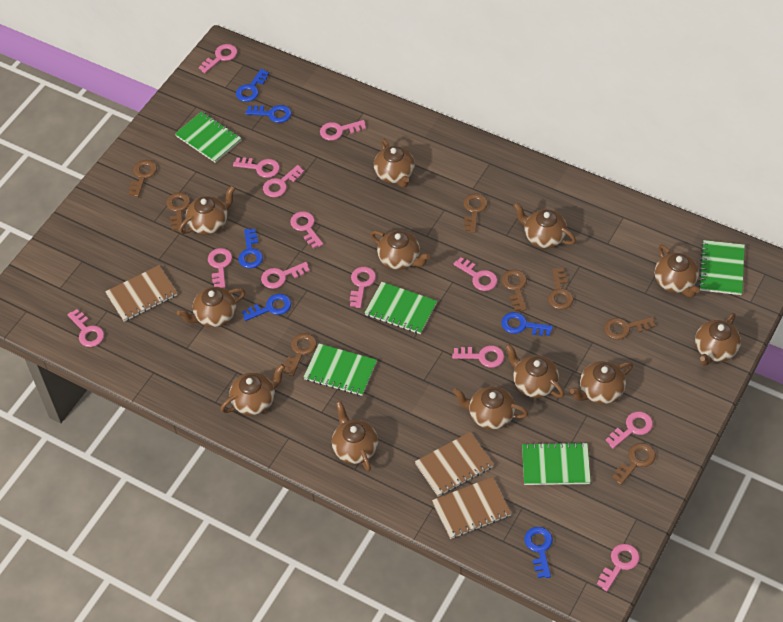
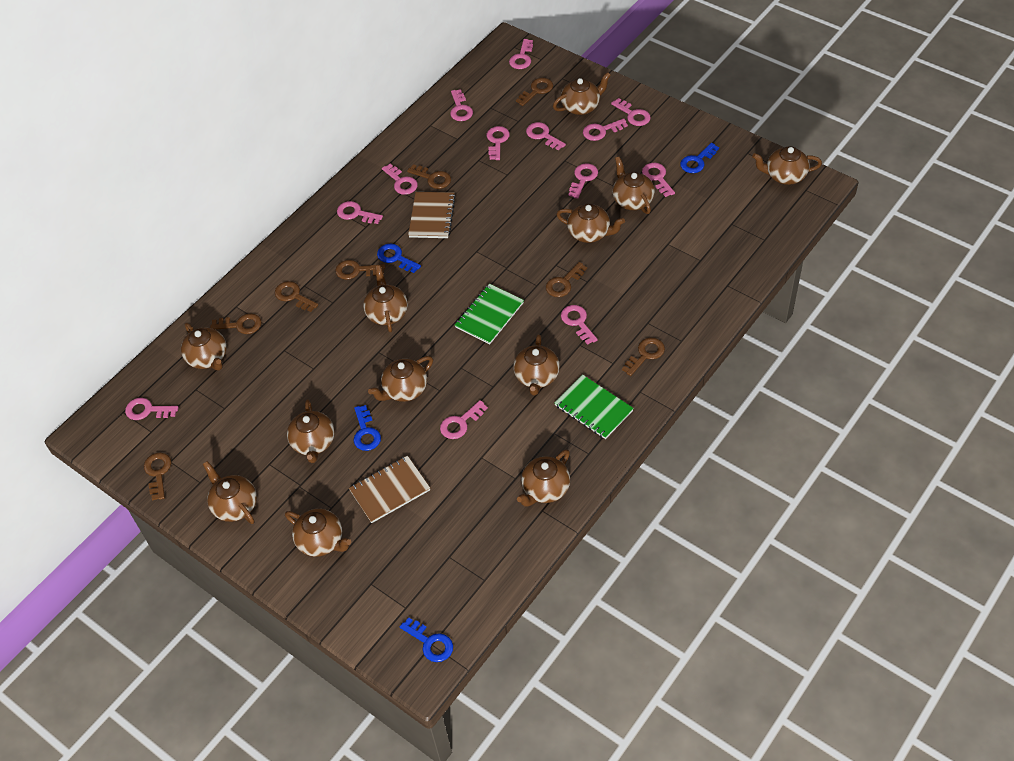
blue key: [236,69,269,102] [238,229,263,268] [242,294,291,321] [245,105,291,123] [501,312,553,336] [524,527,553,578] = 6 -> [354,405,381,451] [377,243,421,273] [400,617,453,662] [680,143,719,173] = 4
brown notebook: [105,265,177,322] [415,432,494,497] [432,477,512,539] = 3 -> [349,456,430,523] [408,192,456,238] = 2
green notebook: [175,112,241,163] [303,344,377,396] [365,282,437,334] [522,442,591,485] [699,240,745,295] = 5 -> [455,284,524,344] [554,374,634,439] = 2

